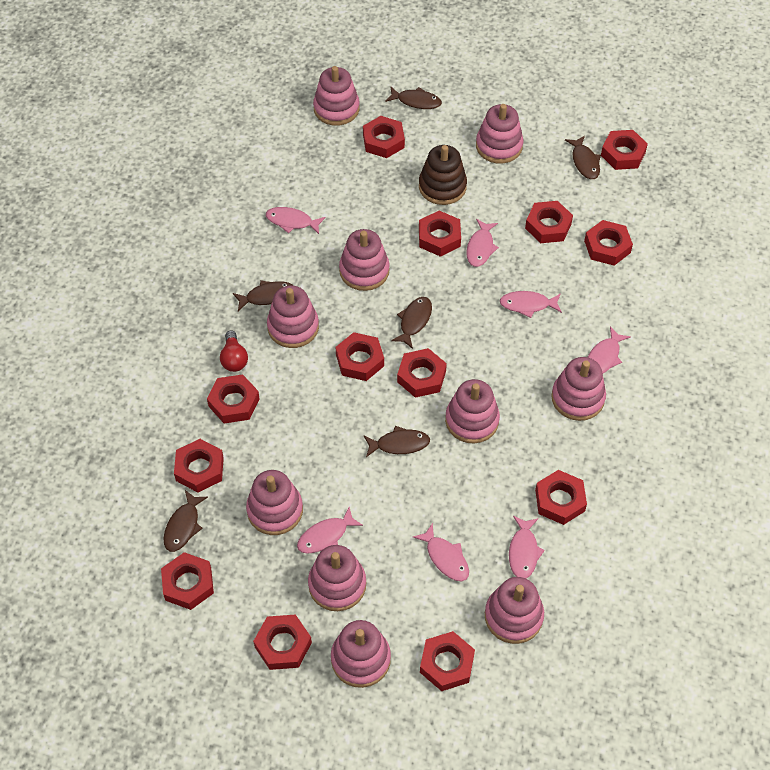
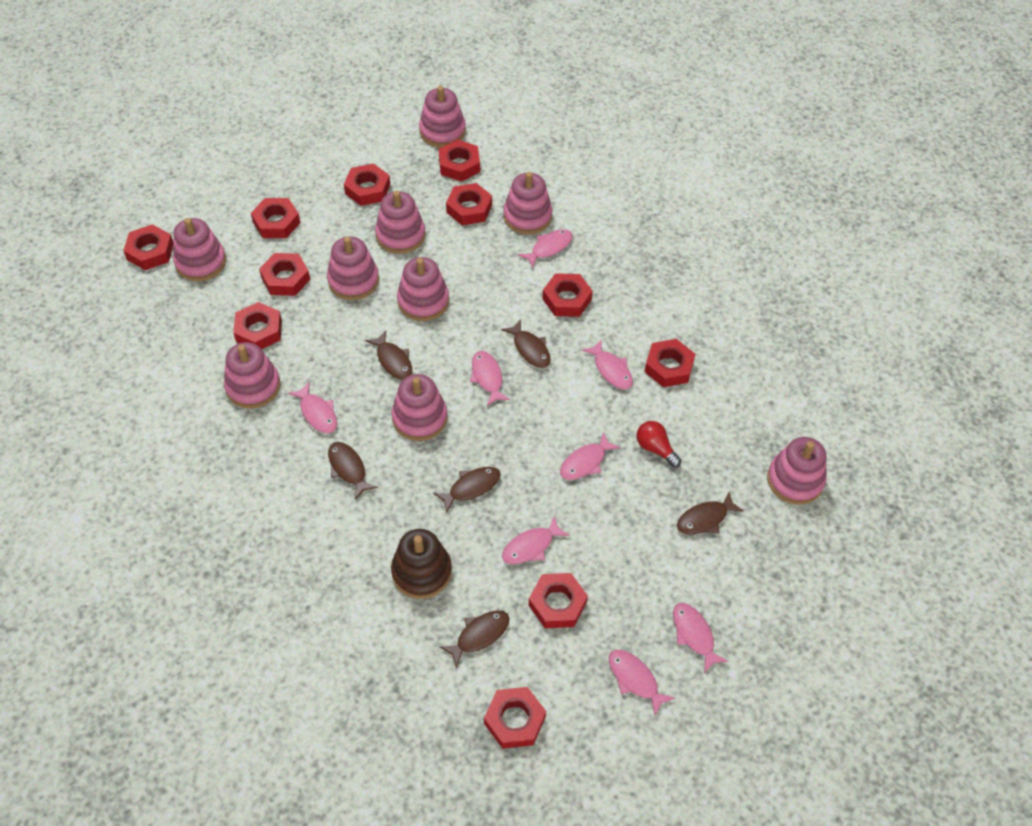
pink fish: [266,207,325,234] [297,507,363,554] [413,523,469,581] [466,219,499,267] [500,291,562,318] [509,516,545,579] [588,326,630,373] = 7 -> [288,382,337,433] [470,351,510,406] [502,516,570,564] [518,229,573,268] [560,432,621,480] [582,340,633,389] [609,650,675,716] [673,603,728,673] = 8
pink stacking toy: [246,470,303,535] [267,285,319,348] [308,545,366,611] [313,66,360,126] [331,620,391,688] [339,229,390,291] [445,379,500,444] [476,104,523,164] [485,577,544,644] [551,357,606,421] = 10 -> [173,218,226,281] [224,342,281,409] [327,237,379,300] [375,191,426,254] [392,374,447,441] [397,257,449,321] [419,86,466,147] [503,172,552,235] [767,437,827,505] = 9
red nut: [161,552,214,610] [174,439,224,492] [207,374,260,424] [253,614,312,670] [336,332,384,381] [363,116,405,158] [397,348,447,398] [419,211,461,257] [420,631,475,691] [525,201,573,243] [535,470,587,525] [584,220,633,266] [601,130,648,170] = 13 -> [123,224,174,270] [233,302,282,349] [251,198,300,238] [259,253,310,296] [344,163,390,206] [438,139,480,182] [446,183,492,225] [484,687,546,749] [529,573,588,628] [542,273,593,317] [644,339,695,387] = 11

